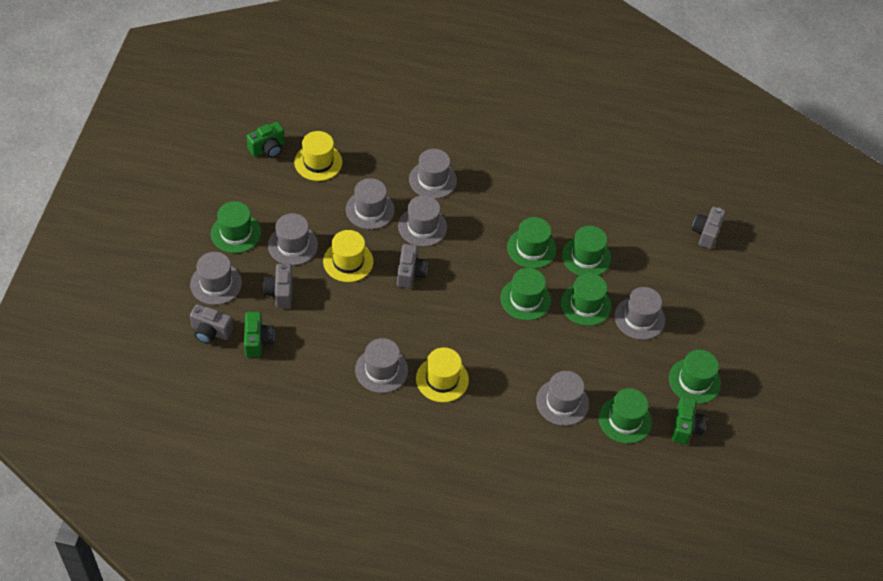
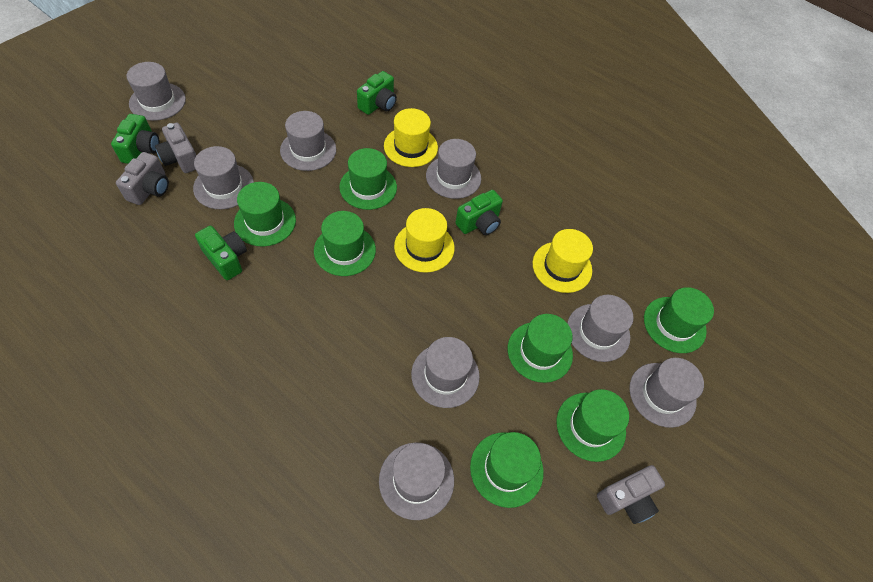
green camera: [244,312,275,357] [247,122,285,158] [672,396,706,444] = 3 -> [111,114,160,164] [195,226,247,280] [357,71,397,115] [455,190,503,235] = 4
grey camera: [190,304,233,344] [263,264,293,308] [397,244,428,288] [692,206,726,249] = 4 -> [116,152,169,205] [155,123,196,173] [597,465,665,524] = 3

